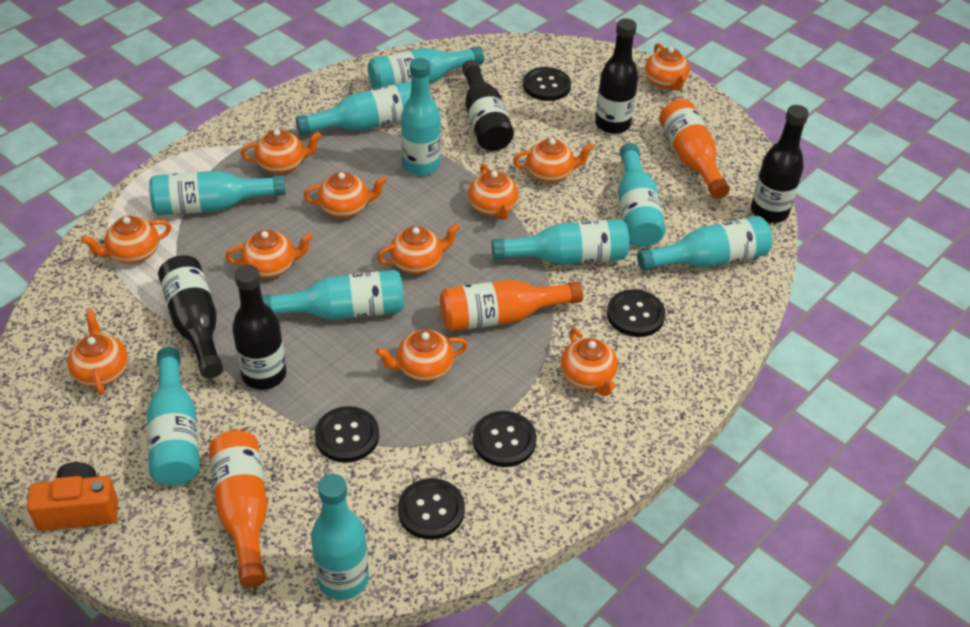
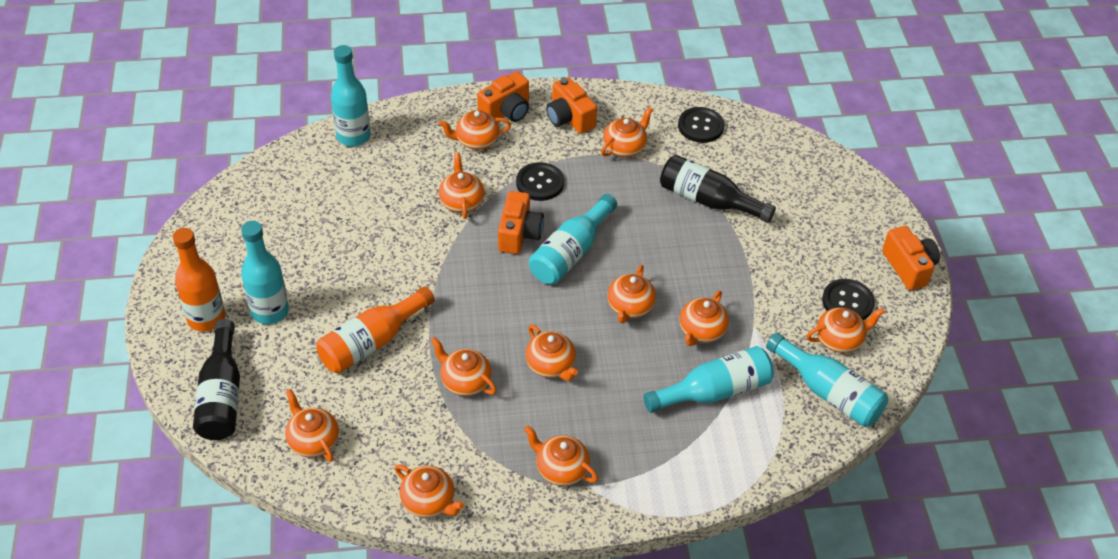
black bottle: [158,255,223,378] [232,265,286,390] [462,60,514,151] [595,19,638,134] [751,105,809,223] = 5 -> [193,319,240,440] [660,155,776,223] = 2
black button: [315,406,379,463] [398,478,465,540] [473,411,537,467] [523,67,571,101] [607,289,666,337] = 5 -> [516,162,564,201] [678,107,724,143] [822,279,875,320] = 3
orange bottle: [209,430,268,587] [440,280,583,331] [659,99,730,199] = 3 -> [173,228,225,332] [316,286,435,374] = 2
orange camera: [27,462,118,531] = 1 -> [477,72,529,122] [498,191,544,254] [546,77,597,134] [882,226,940,290] = 4
turquoise bottle: [147,347,200,486] [149,171,286,216] [262,270,404,320] [296,82,411,135] [311,474,369,600] [368,46,484,89] [401,58,441,176] [492,219,630,265] [618,143,666,247] [637,216,772,271] = 10 -> [241,221,289,324] [331,45,370,146] [529,194,617,285] [643,346,774,413] [766,332,888,427] = 5

